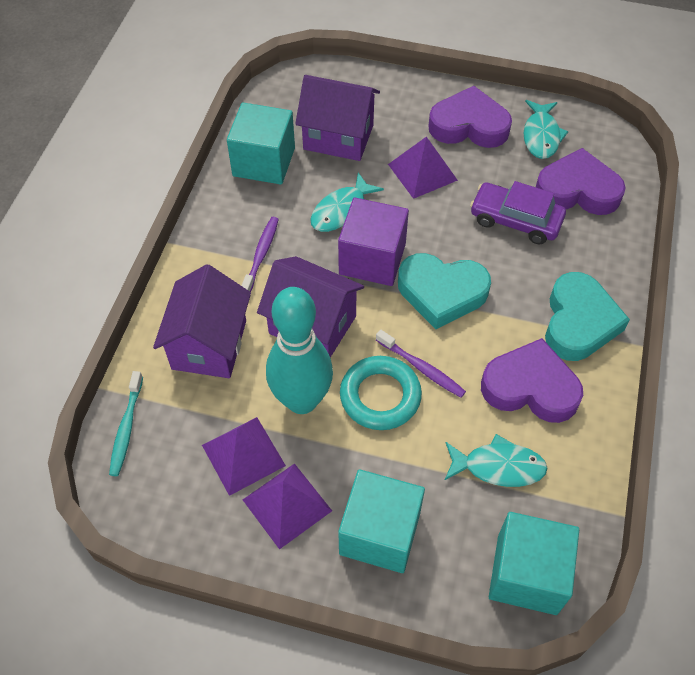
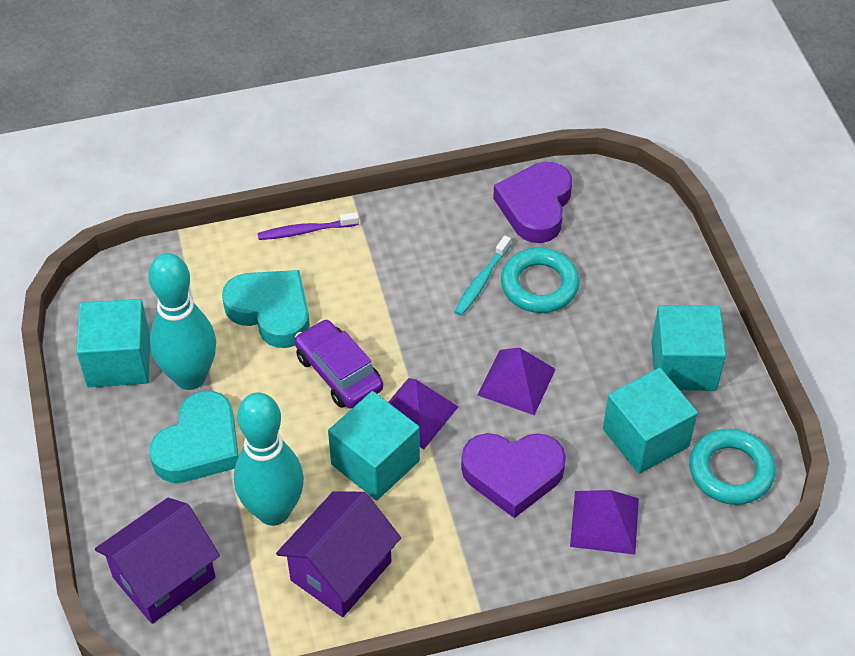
purple cube: [338,197,409,286] = 1 -> none = 0
purple heart: [428,86,512,148] [481,338,583,423] [536,148,626,215] = 3 -> [461,433,566,518] [493,162,572,243] = 2
purple house: [153,264,251,378] [257,256,364,358] [295,75,380,161] = 3 -> [95,498,220,624] [276,491,401,617] = 2
purple toothbrush: [241,217,279,292] [376,330,466,398] = 2 -> [258,212,359,240] = 1
turquoise bowling pin: [266,287,333,414] = 1 -> [148,253,216,390] [234,392,304,526] = 2
turquoise cube: [227,103,295,185] [338,469,425,573] [489,512,579,615] = 3 -> [76,299,150,387] [328,391,420,500] [603,368,698,474] [651,305,726,391] = 4
turquoise fish: [310,172,384,232] [444,434,547,487] [523,100,569,159] = 3 -> none = 0
turquoise ring: [340,356,422,430] = 1 -> [501,248,579,313] [689,429,775,505] = 2

